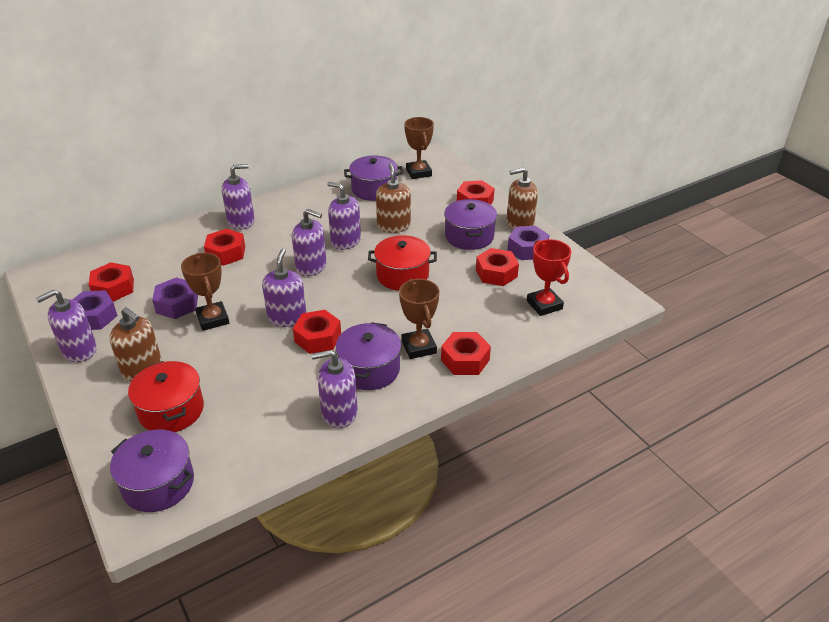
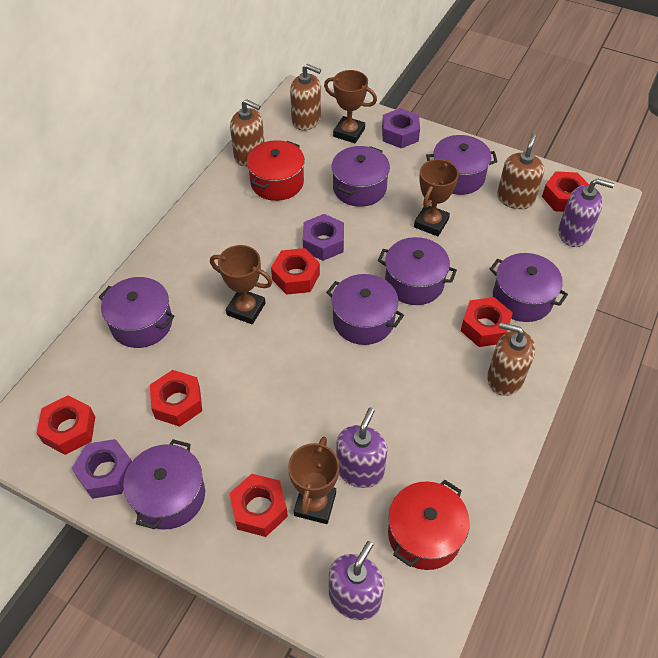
brown soap dispenser: [109,307,162,381] [376,164,411,233] [507,167,538,230] = 3 -> [230,99,264,166] [290,64,321,130] [487,322,535,396] [497,133,544,209] = 4
brown trophy: [181,253,229,331] [399,279,439,359] [404,117,434,179] = 3 -> [210,245,272,324] [288,437,339,524] [324,70,377,143] [414,159,459,236] = 4
purple pot: [110,429,194,512] [336,322,401,390] [344,156,403,201] [444,199,497,250] = 4 -> [98,277,174,348] [123,439,205,529] [326,274,404,345] [332,146,390,207] [378,237,457,305] [426,135,498,195] [489,253,568,322] = 7
purple soap dispenser: [36,290,97,362] [221,164,255,230] [262,249,307,327] [292,209,327,276] [312,350,358,428] [327,182,361,250] = 6 -> [329,541,384,620] [336,408,387,488] [558,178,614,247] = 3
red trophy: [527,239,571,316] = 1 -> none = 0

